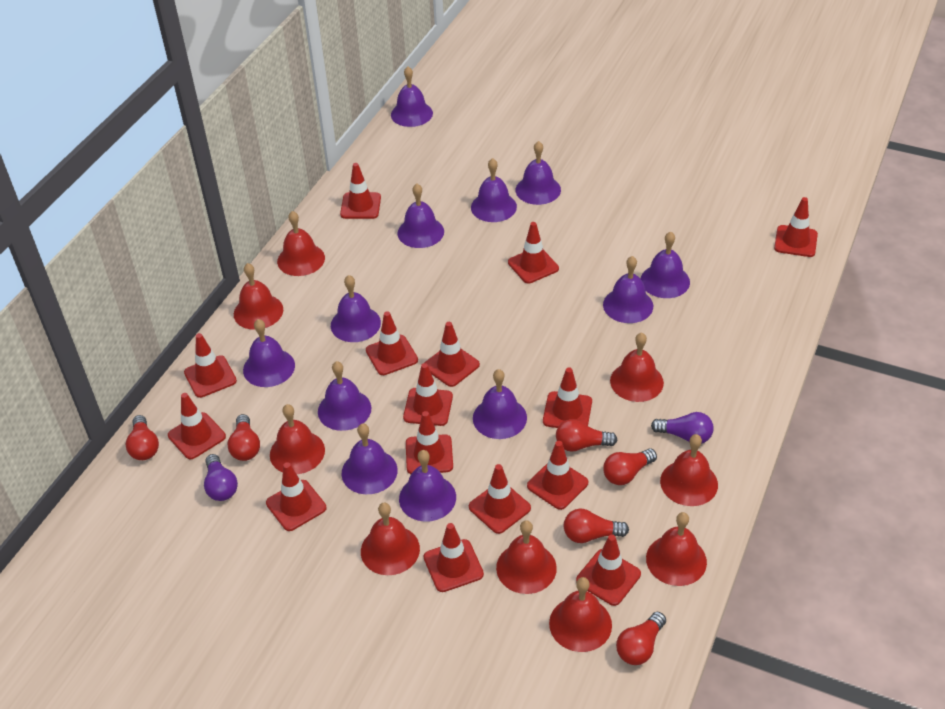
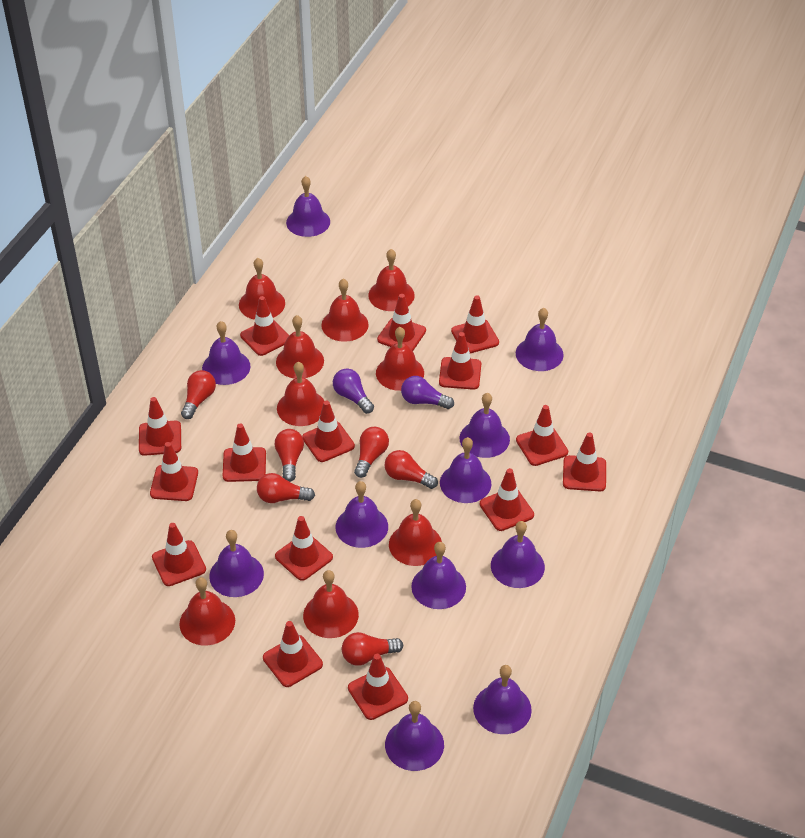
purple bell: [243,319,295,387] [318,361,371,431] [331,275,381,342] [342,423,398,494] [391,66,433,127] [397,184,444,248] [399,450,456,522] [471,158,517,222] [473,369,527,439] [516,141,561,205] [603,256,653,323] [640,232,690,298] = 12 -> [202,321,250,385] [209,530,264,597] [286,176,330,237] [336,481,388,548] [385,701,444,771] [411,542,466,609] [440,437,492,503] [460,393,510,458] [473,665,532,734] [491,521,545,588] [516,308,564,371] = 11

